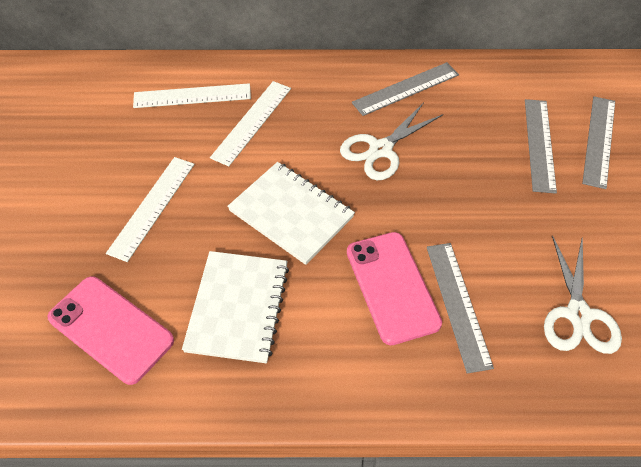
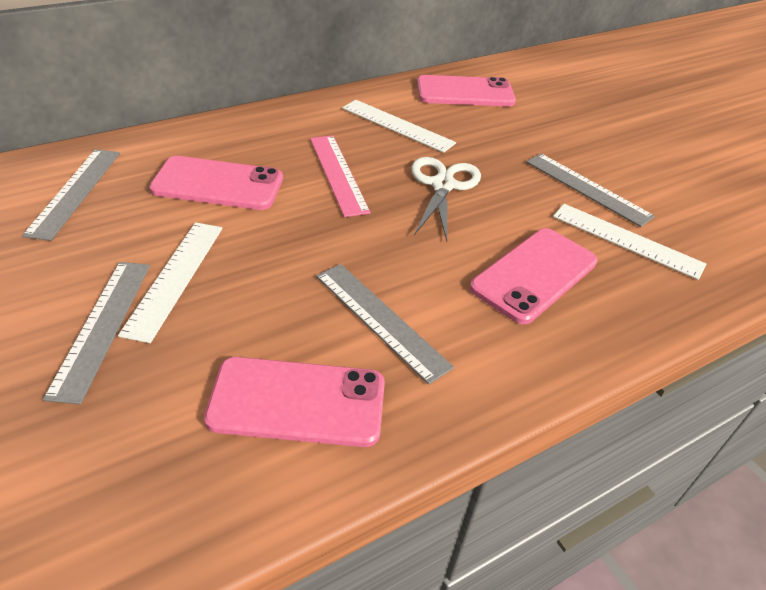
pink phone: [47,276,174,385] [347,232,442,345] = 2 -> [149,156,283,210] [204,357,385,447] [417,75,516,106] [470,228,597,325] = 4
pink ruler: none = 0 -> [310,135,371,217] = 1
white notebook: [182,251,289,363] [227,162,355,265] = 2 -> none = 0
white scissors: [340,102,443,180] [544,235,622,354] = 2 -> [411,157,481,241] = 1

